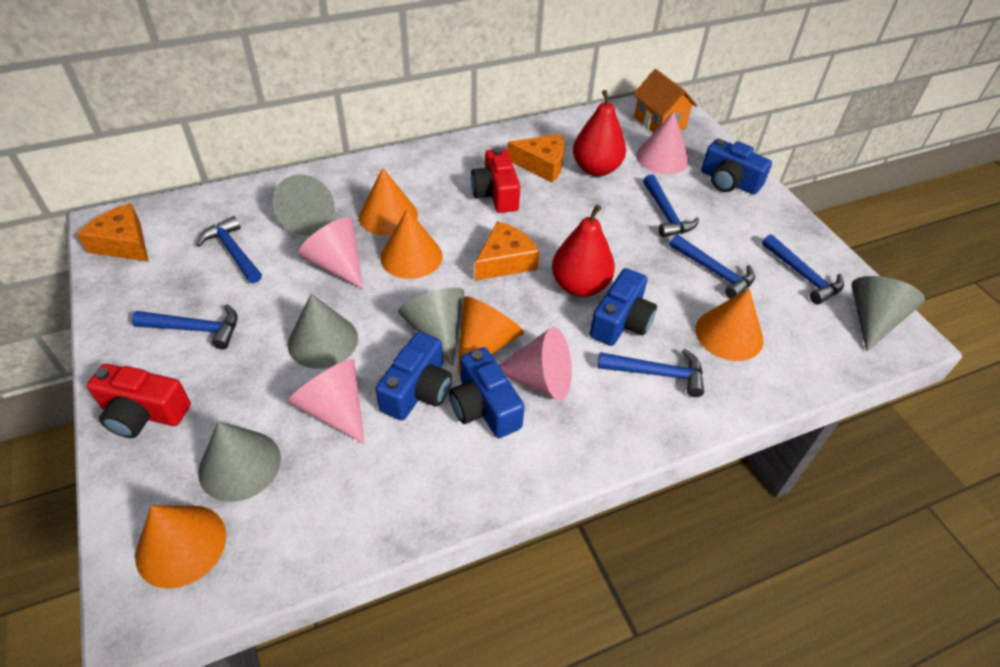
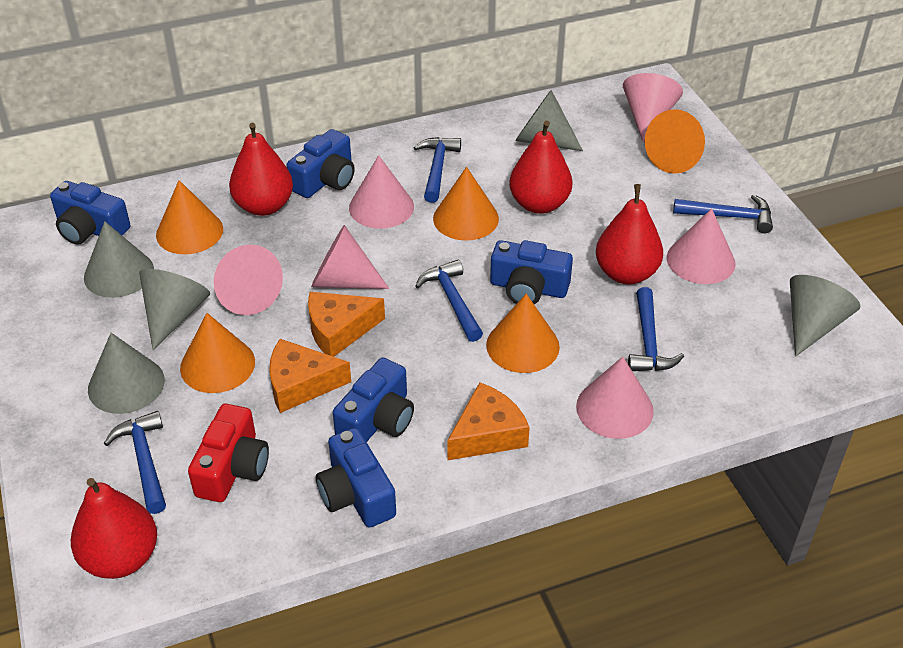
blue camera: [375,332,452,421] [449,347,525,438] [589,268,657,346] [701,139,772,194] = 4 -> [50,181,130,245] [287,129,355,198] [316,428,396,528] [333,358,414,442] [490,240,573,304] = 5
blue hammer: [132,304,238,349] [197,216,262,283] [598,349,704,397] [643,174,699,238] [669,235,755,299] [762,234,844,305] = 6 -> [103,411,166,514] [413,137,461,203] [415,260,483,342] [628,287,684,371] [673,194,773,233] = 5
orange house: [633,69,697,133] = 1 -> none = 0
pink cone: [287,359,365,444] [298,218,363,289] [499,327,572,401] [636,111,689,174] = 4 -> [214,245,283,315] [311,225,389,289] [349,155,414,229] [576,357,654,439] [623,73,683,142] [667,208,736,284] = 6
red camera: [87,364,191,438] [471,147,520,213] = 2 -> [188,404,269,502] = 1
red pear: [552,205,615,297] [573,90,626,176] = 2 -> [71,478,157,579] [229,123,293,216] [509,121,572,214] [596,184,663,284] = 4

